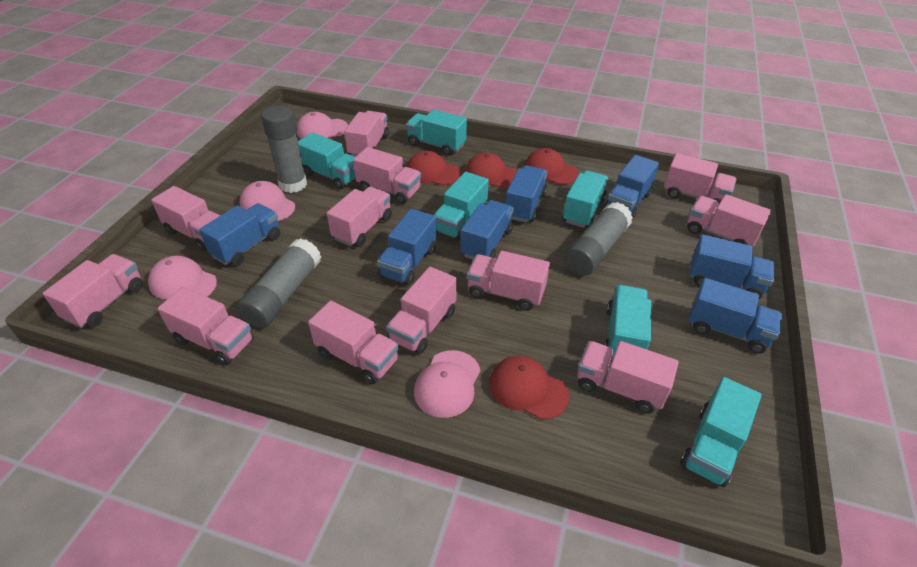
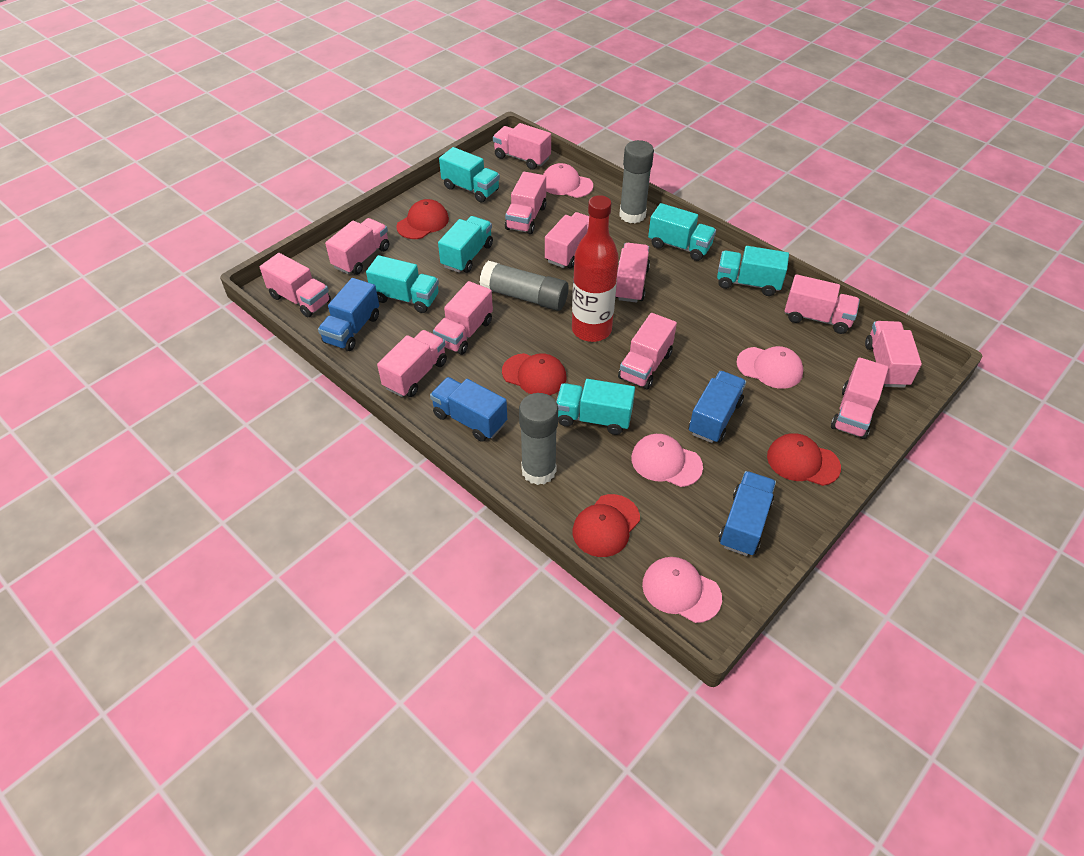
blue truck: [199,203,280,266] [377,209,436,285] [460,200,514,260] [505,166,547,222] [604,155,659,220] [689,234,774,299] [689,278,782,354] = 7 -> [318,278,379,351] [430,377,507,442] [689,371,746,443] [719,471,776,556] = 4
red bottle: none = 0 -> [572,195,619,342] = 1

